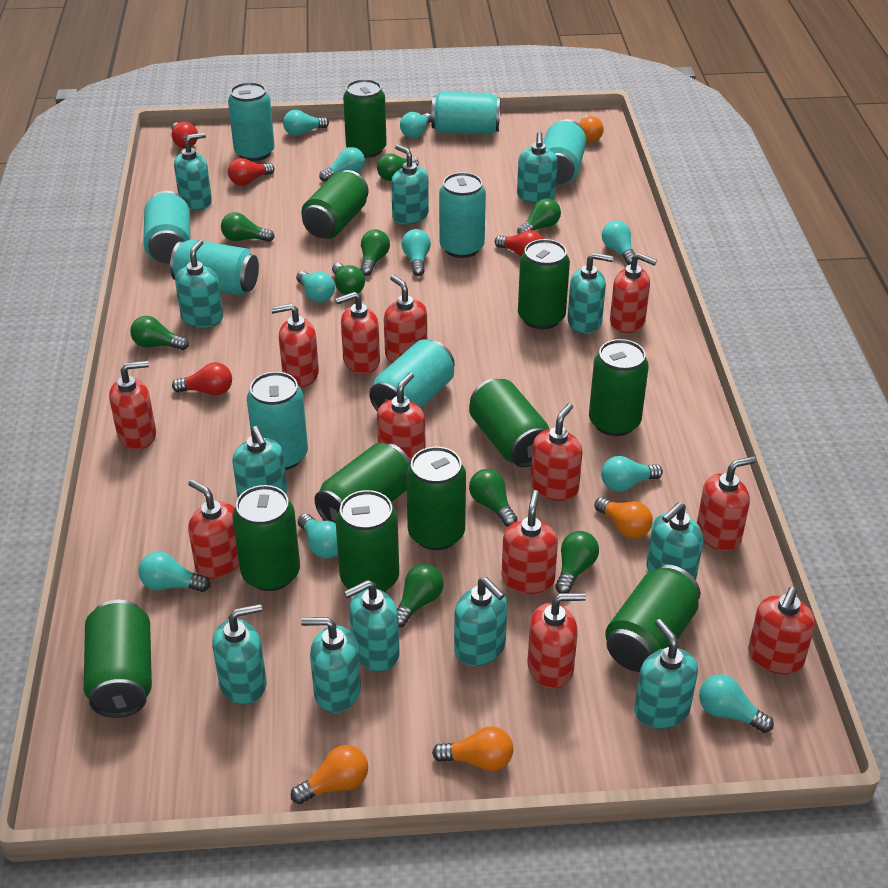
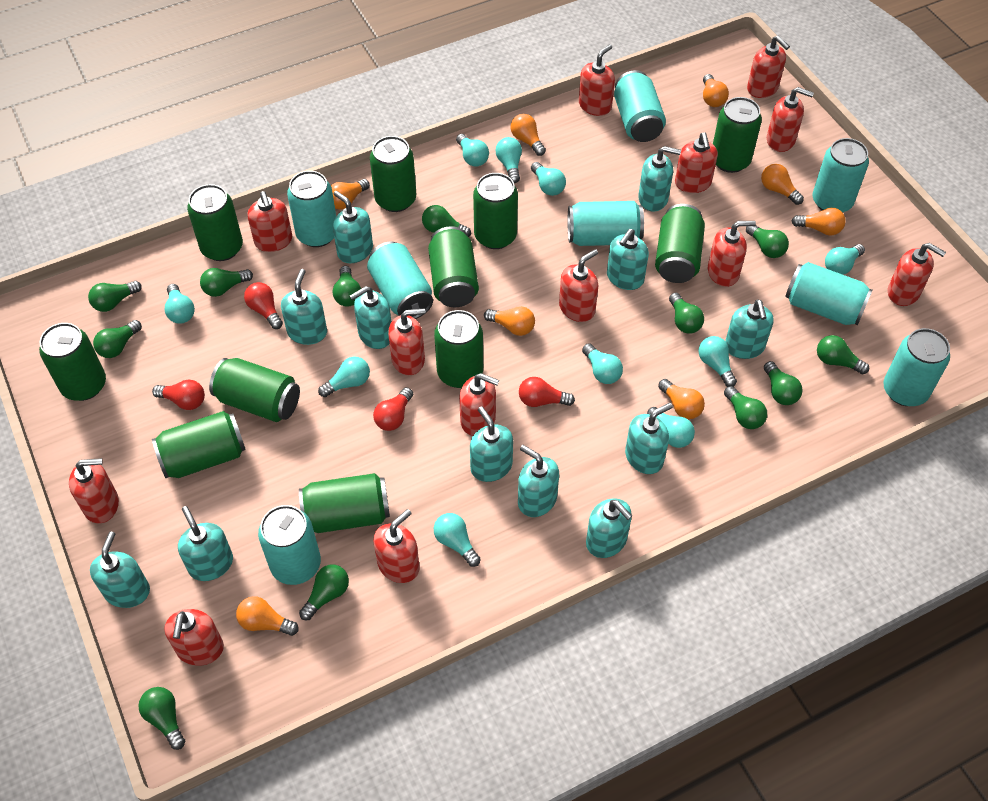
green light bulb: [130,316,189,350] [221,212,275,242] [332,263,365,295] [360,229,390,276] [377,153,419,181] [397,564,444,627] [469,469,518,527] [517,198,561,234] [555,531,599,593] = 9 -> [88,281,142,312] [93,320,142,358] [138,687,185,750] [200,268,253,297] [299,564,349,620] [333,266,361,307] [422,205,471,237] [669,293,704,334] [724,386,767,429] [746,225,789,258] [764,361,803,405] [817,335,869,374] = 12
orange light bulb: [291,745,368,804] [432,726,513,771] [579,116,604,143] [595,497,653,539] = 4 -> [236,596,299,636] [331,179,370,210] [484,306,535,336] [511,114,546,156] [658,379,705,419] [703,74,729,107] [761,164,804,205] [792,208,846,235] = 8
red soap dispenser: [109,361,156,450] [188,479,239,579] [271,304,319,387] [335,292,380,374] [377,372,426,461] [384,275,427,362] [502,490,558,594] [527,593,586,688] [531,403,582,501] [610,253,657,333] [697,456,756,551] [748,587,815,674] = 12 -> [69,458,119,523] [164,609,224,666] [247,191,292,252] [373,509,420,583] [388,308,425,375] [459,373,499,436] [559,249,598,322] [579,44,615,116] [675,132,718,193] [708,221,756,287] [747,36,790,98] [767,87,814,152] [888,243,946,306] = 13

